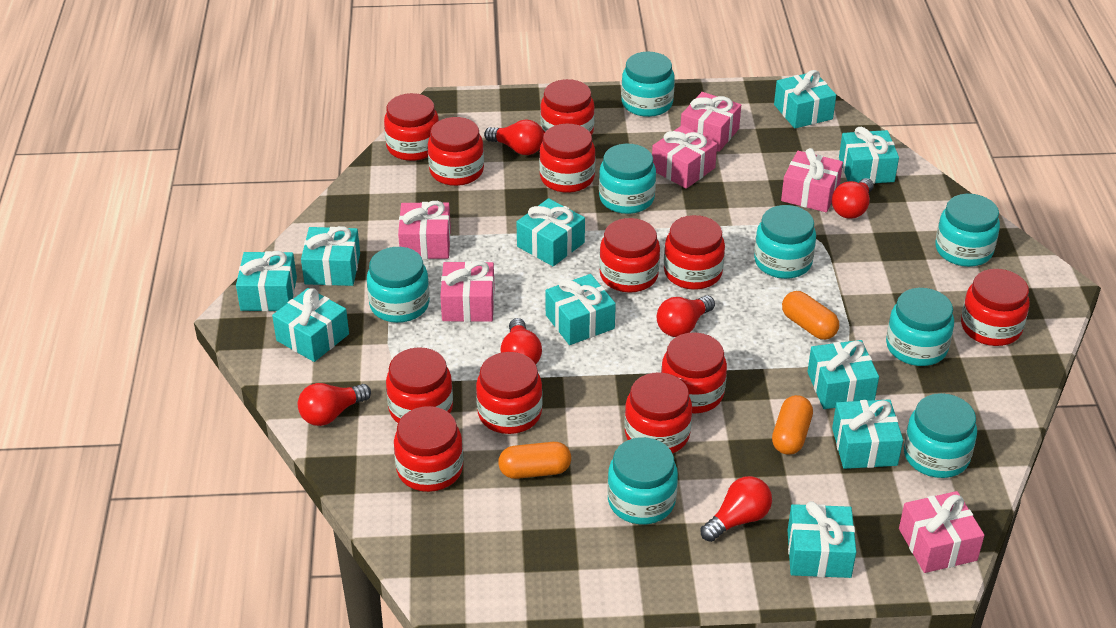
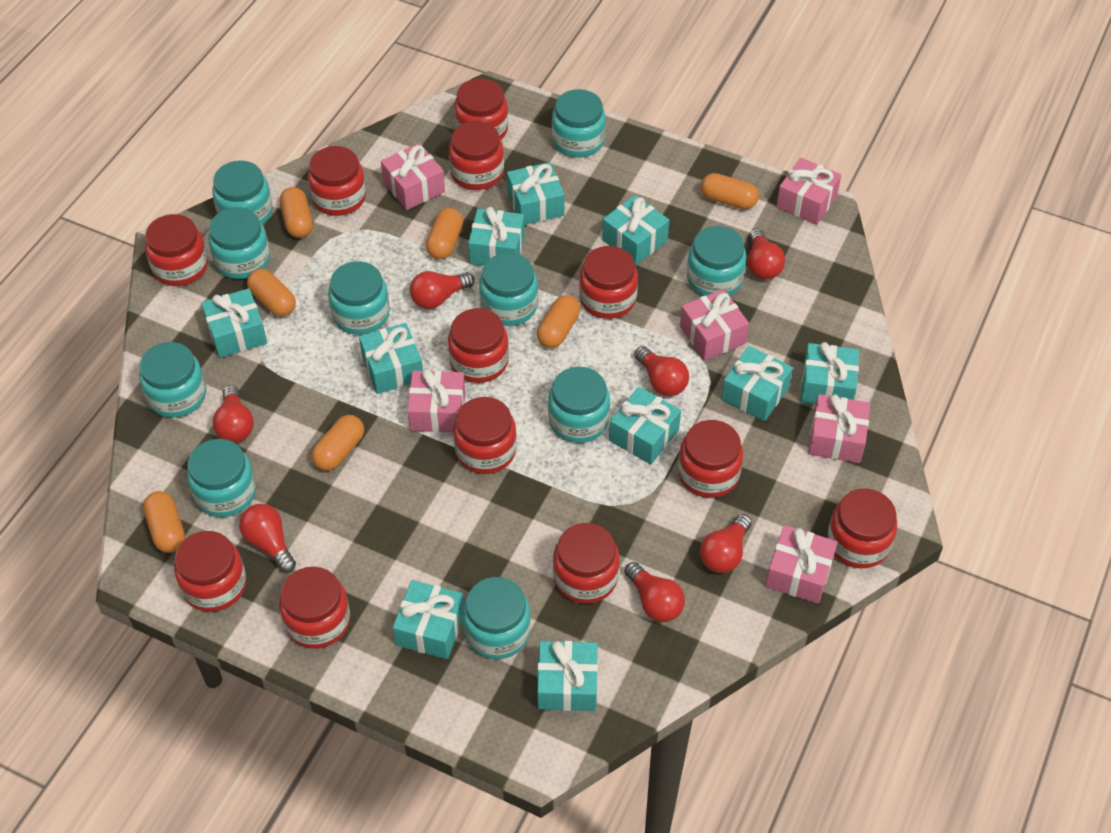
orange capsule: [498,442,571,479] [772,395,813,455] [782,291,839,340] = 3 -> [143,491,185,553] [247,269,296,317] [280,187,313,238] [311,415,364,471] [426,208,463,259] [537,295,580,348] [701,173,759,209] = 7
red light bulb: [298,383,371,426] [484,119,544,155] [500,318,542,365] [657,295,715,337] [701,476,772,542] [832,178,874,219] = 6 -> [213,385,254,443] [239,504,296,573] [410,271,475,309] [624,562,685,622] [634,346,689,396] [700,514,752,573] [748,229,785,279] = 7
turquoise jar: [367,247,429,323] [599,144,656,214] [607,437,678,524] [621,52,675,117] [754,205,816,279] [886,288,954,366] [904,393,977,478] [935,194,1000,267] = 8 -> [139,342,206,418] [187,439,256,517] [208,207,270,279] [212,161,273,225] [328,261,390,335] [462,577,531,659] [479,253,538,326] [548,367,610,443] [552,89,606,157] [687,226,746,296] = 10

